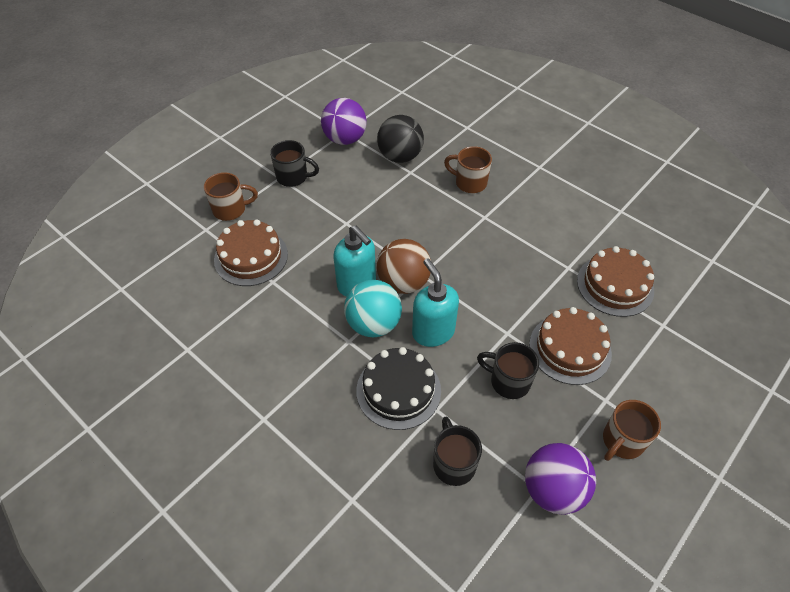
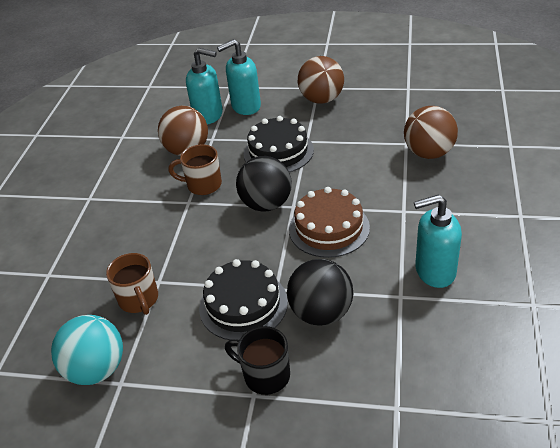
black ball: [377,115,424,163] = 1 -> [236,156,292,212] [287,259,353,326] = 2
black cake: [356,347,441,430] = 1 -> [199,259,288,340] [244,116,314,172] = 2
black mug: [270,140,319,187] [433,417,482,486] [477,342,539,399] = 3 -> [225,326,290,395] = 1
brown ball: [377,239,431,294] = 1 -> [158,106,208,156] [298,56,344,104] [404,106,458,159] = 3
brown cake: [214,219,288,286] [529,307,612,385] [577,246,654,317] = 3 -> [289,187,370,258] = 1
brown mug: [204,172,258,221] [444,146,492,193] [603,400,661,461] = 3 -> [106,253,158,315] [168,144,222,195] = 2
purple ball: [321,98,367,145] [525,443,596,515] = 2 -> none = 0
turquoise soap dispenser: [334,225,376,297] [412,258,459,347] = 2 -> [186,48,223,125] [217,39,261,115] [414,194,462,288] = 3

